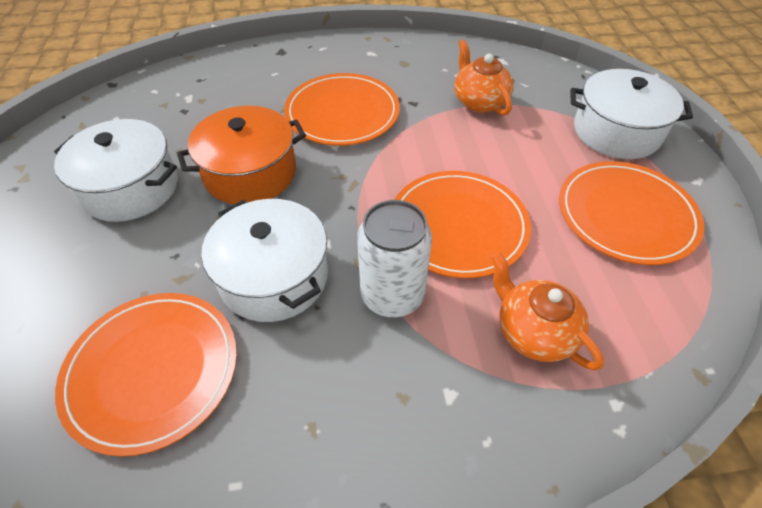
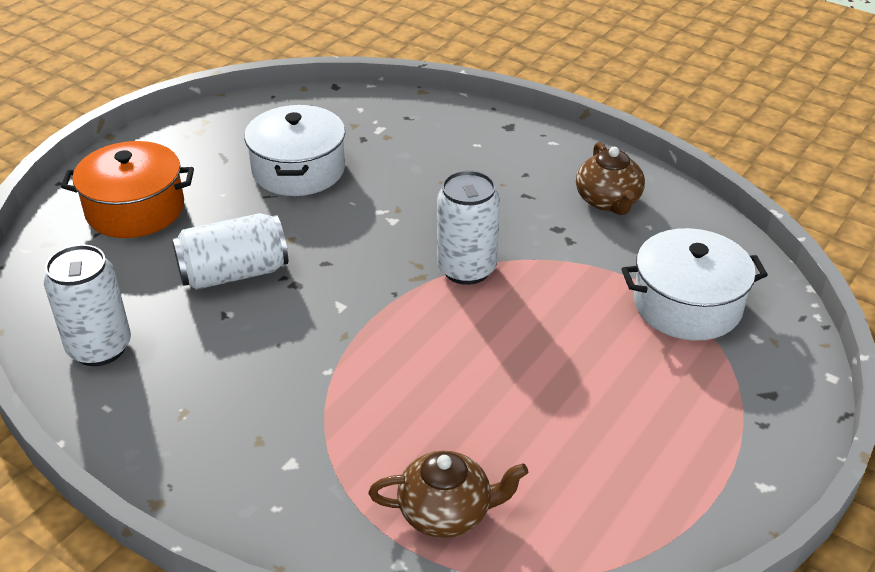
brown teapot: none = 0 -> [369,451,528,538] [576,142,645,215] = 2
orange plate: [55,293,237,457] [284,73,400,146] [394,171,531,278] [559,161,704,265] = 4 -> none = 0
orange teapot: [454,40,514,116] [491,252,604,370] = 2 -> none = 0
white can: [357,200,432,317] = 1 -> [44,244,131,366] [172,213,288,290] [437,170,500,285] = 3
white pot: [54,119,178,222] [201,199,328,322] [570,69,693,159] = 3 -> [244,105,345,196] [621,228,768,341] = 2

